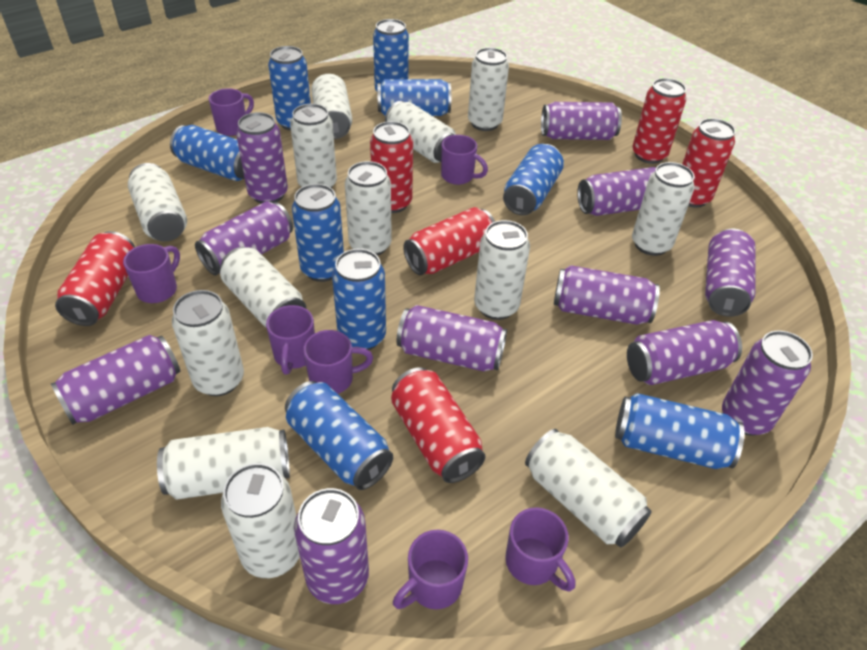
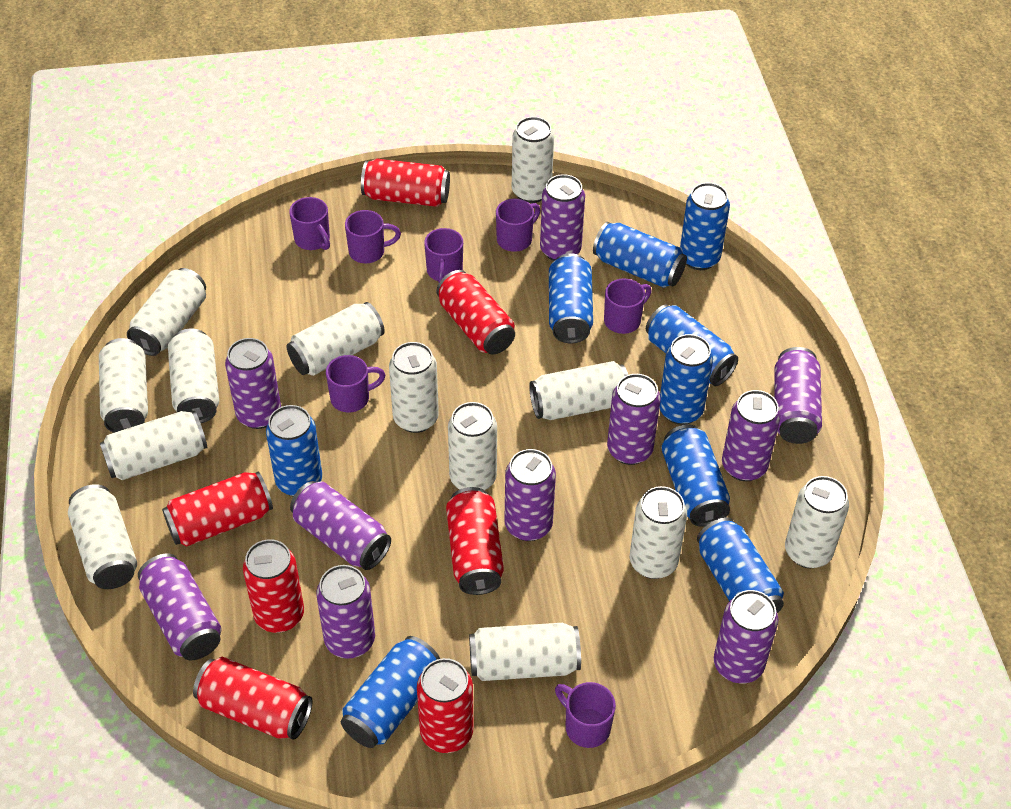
purple can: [51,335,180,425] [195,201,293,276] [236,112,288,204] [294,488,369,604] [397,305,507,371] [541,102,622,140] [554,265,660,325] [577,167,656,216] [627,320,742,385] [705,229,756,317] [722,330,813,436] = 11 -> [138,553,222,661] [225,338,281,429] [290,481,391,570] [316,565,375,659] [504,449,556,541] [540,174,585,261] [607,374,661,465] [714,590,778,684] [722,390,781,481] [774,347,822,444] = 10
red can: [55,231,135,326] [370,121,413,213] [391,367,486,483] [403,207,495,275] [632,78,686,164] [682,118,736,208] = 6 -> [162,471,273,546] [193,657,313,740] [243,539,304,633] [361,159,450,207] [417,658,474,753] [436,270,515,355] [446,487,504,595] = 7

